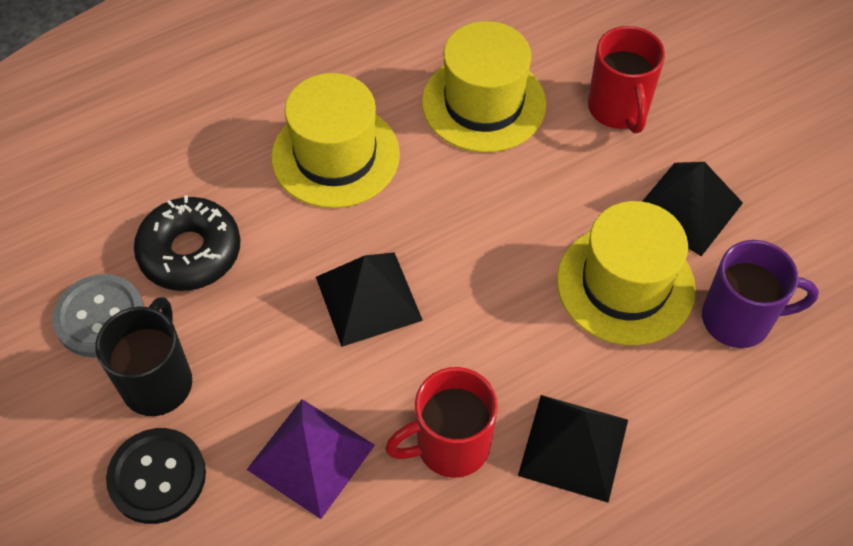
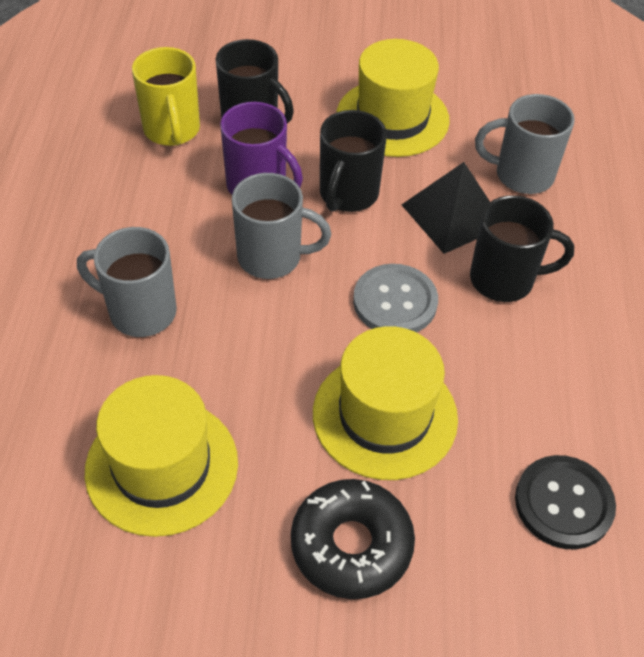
black mug: [95,297,192,416] = 1 -> [216,39,294,124] [320,110,387,212] [470,195,574,302] = 3
black pyramid: [316,252,423,347] [518,395,628,503] [642,162,743,256] = 3 -> [401,162,490,254] = 1
grey mug: none = 0 -> [77,227,177,337] [232,173,331,279] [475,94,575,194] = 3
purple pyramid: [247,399,375,519] = 1 -> none = 0
red mug: [385,367,498,478] [588,26,665,133] = 2 -> none = 0
yellow mug: none = 0 -> [132,47,200,146] = 1

